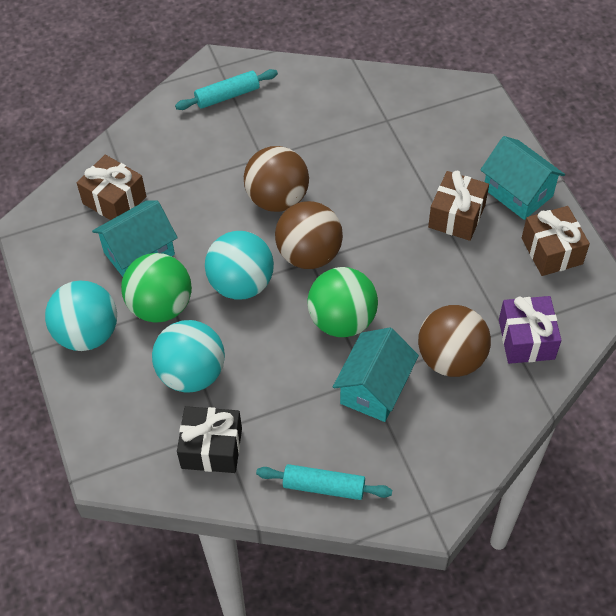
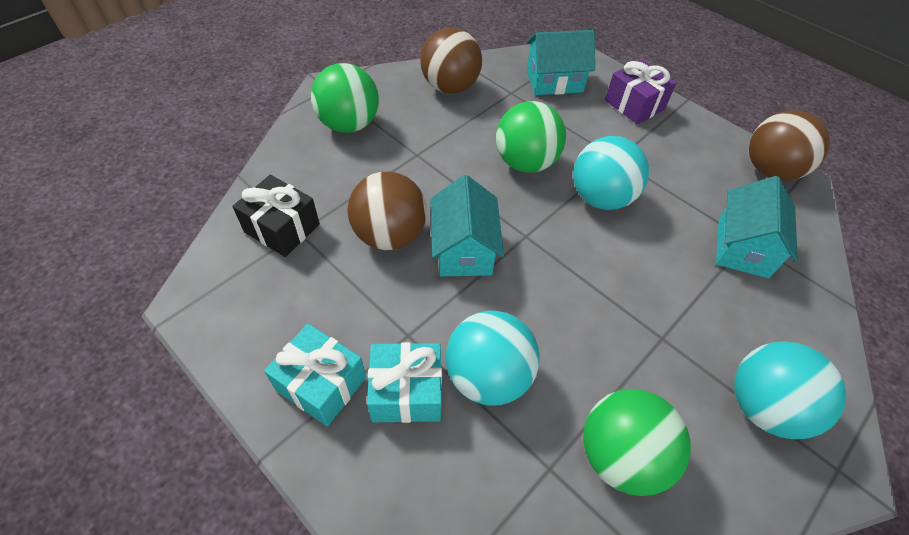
brown gift: [77,155,146,220] [428,171,489,241] [522,206,590,276] = 3 -> none = 0
green ball: [121,253,192,323] [307,267,378,337] = 2 -> [311,63,379,133] [496,101,566,173] [583,389,691,496] = 3
turquoise gift: none = 0 -> [264,324,366,426] [367,342,442,423] = 2
turquoise rolling pin: [175,69,278,110] [256,464,392,500] = 2 -> none = 0

